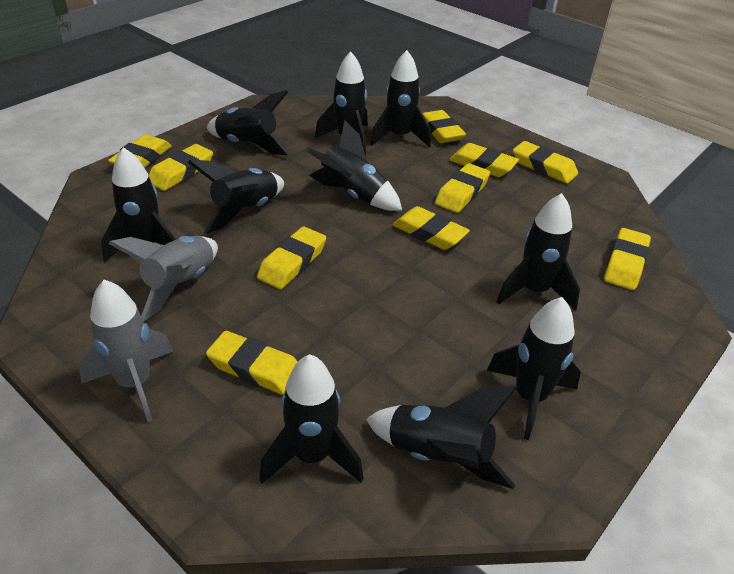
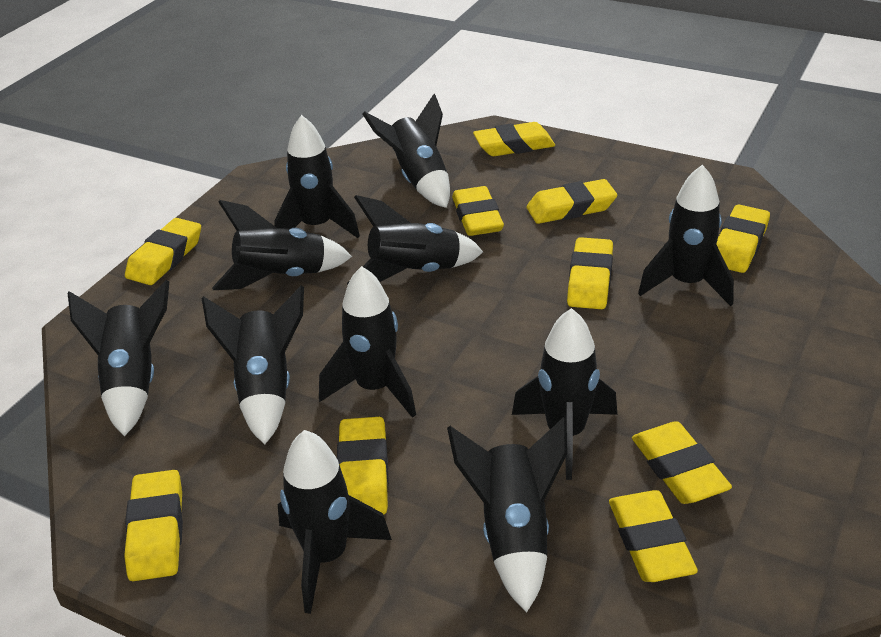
black rocket: [101,147,176,262] [188,160,284,234] [207,90,289,155] [259,354,363,484] [306,120,402,211] [315,51,368,156] [366,386,517,489] [370,50,431,147] [487,297,581,440] [497,193,580,311] = 10 -> [68,280,169,436] [202,285,304,445] [212,200,352,290] [274,115,360,238] [278,430,392,614] [319,266,416,418] [347,195,483,285] [362,94,450,208] [447,417,567,612] [512,308,617,480] [638,165,734,306] = 11
grey rocket: [79,280,173,422] [108,236,218,322] = 2 -> none = 0

